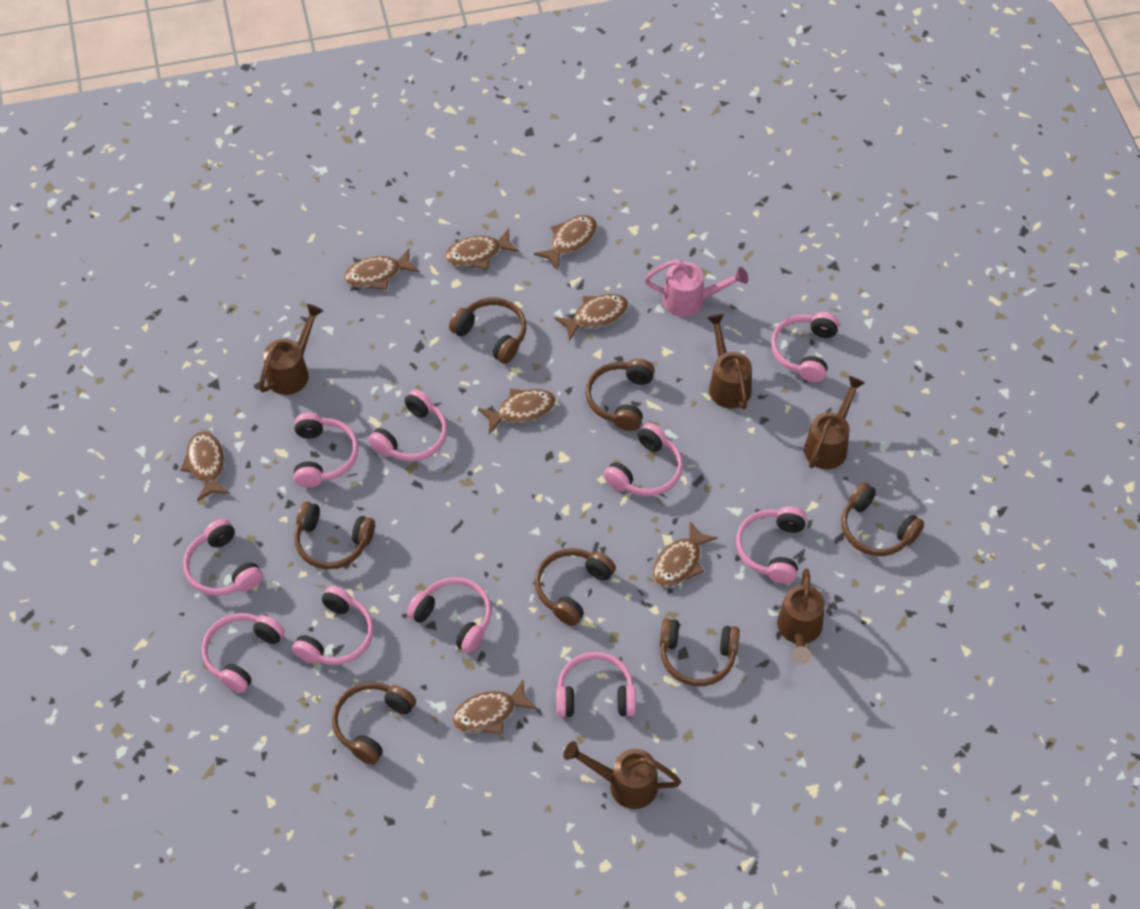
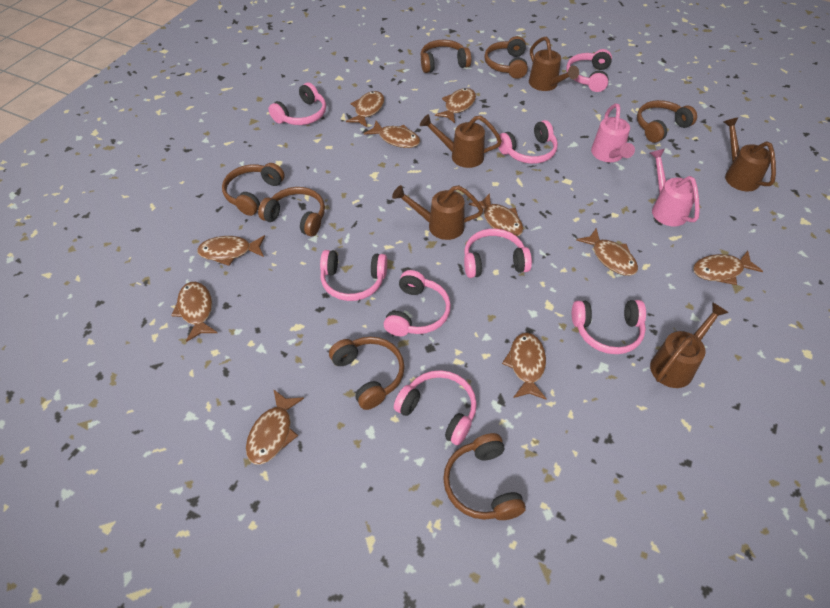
brown fish: [180,432,230,501] [344,249,419,290] [445,229,519,269] [452,679,537,734] [478,389,556,434] [534,215,597,269] [554,294,628,341] [652,521,717,587] = 8 -> [171,282,217,342] [197,235,265,266] [246,389,304,465] [346,91,384,127] [364,121,420,148] [435,88,476,123] [469,193,523,236] [502,333,546,400] [576,228,638,276] [693,251,763,285] = 10
pink headphones: [183,519,263,596] [202,613,285,693] [292,586,374,665] [294,413,358,487] [368,389,447,461] [407,577,491,653] [556,652,636,717] [603,423,683,496] [736,506,806,583] [771,312,839,382] = 10 -> [268,83,326,125] [320,250,387,301] [384,270,451,336] [394,370,477,445] [464,229,532,278] [497,120,558,164] [567,49,612,92] [572,300,646,354] = 8
pink watering can: [644,259,748,317] = 1 -> [591,104,635,162] [650,149,700,226] = 2

